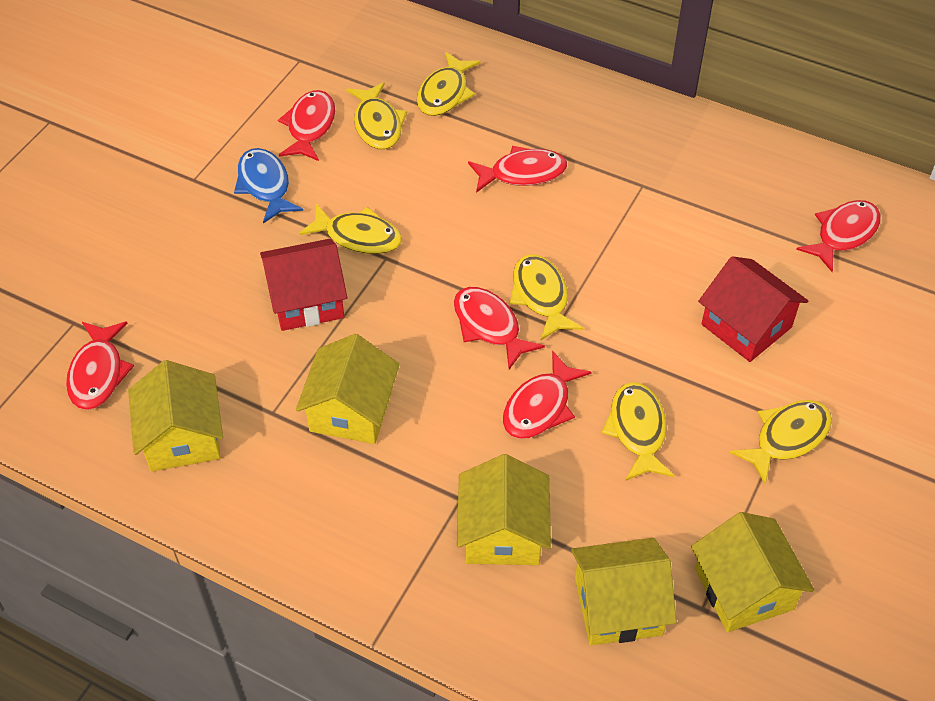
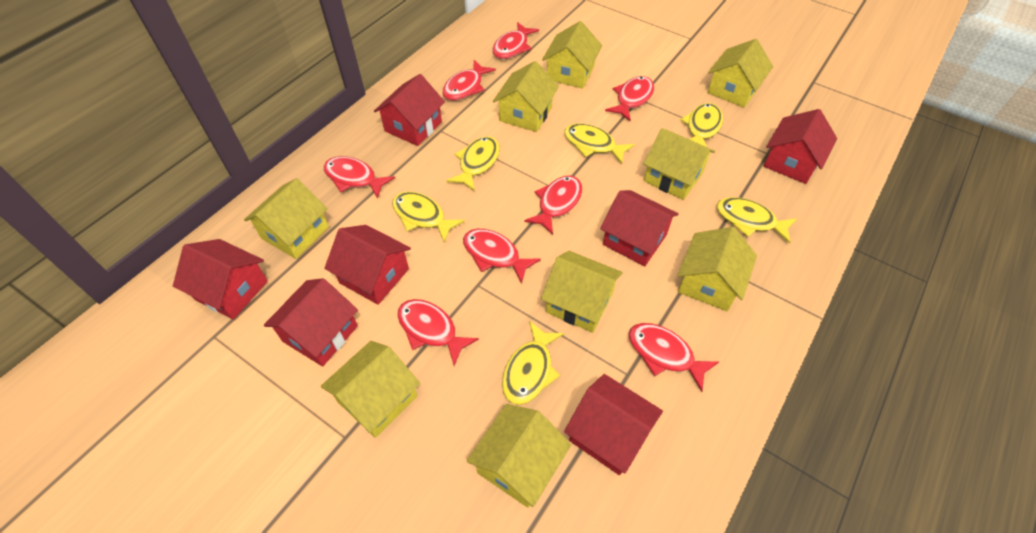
blue fish: [234,148,303,224] = 1 -> none = 0
red fish: [66,322,134,410] [278,90,335,161] [454,287,545,369] [468,146,567,193] [503,351,592,439] [796,200,881,272] = 6 -> [324,156,395,199] [397,299,479,366] [442,60,496,101] [463,229,541,284] [493,22,539,59] [524,175,582,235] [605,76,654,121] [629,323,719,392] = 8
red house: [260,239,347,331] [698,256,808,362] = 2 -> [173,239,268,320] [264,278,358,367] [324,225,411,305] [374,74,445,146] [564,374,663,475] [600,190,679,266] [763,109,837,184] = 7
yellow house: [128,360,223,472] [296,334,400,444] [457,454,551,565] [571,538,677,646] [691,512,815,632] = 5 -> [244,178,329,259] [321,341,420,438] [466,404,571,508] [493,61,559,132] [541,251,623,333] [542,21,602,89] [643,128,715,200] [678,227,757,311] [707,39,773,108] = 9

